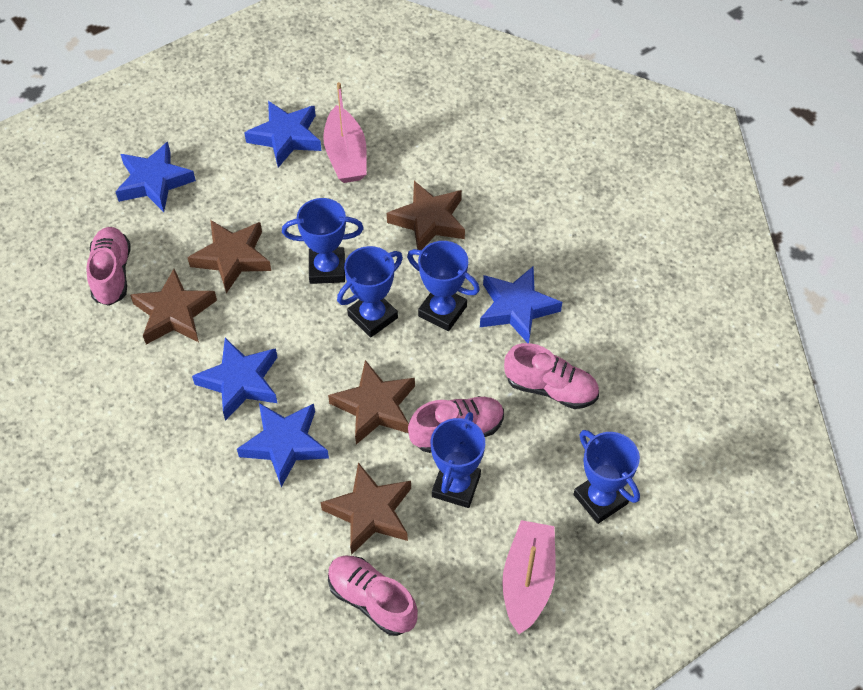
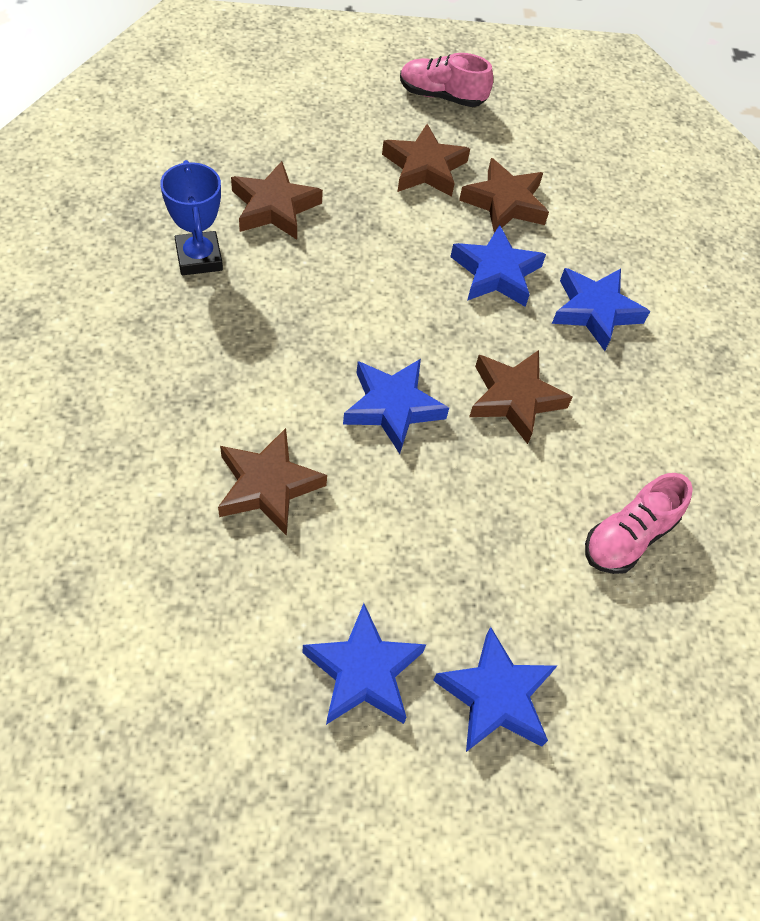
blue trophy: [282,198,364,284] [337,246,403,338] [407,241,480,331] [431,412,485,508] [573,430,640,524] = 5 -> [160,160,223,275] = 1
pink boat: [323,82,367,183] [502,520,556,634] = 2 -> none = 0
pink shoe: [87,227,131,306] [328,555,418,636] [408,396,504,453] [504,343,599,409] = 4 -> [400,53,493,107] [585,473,693,574] = 2

